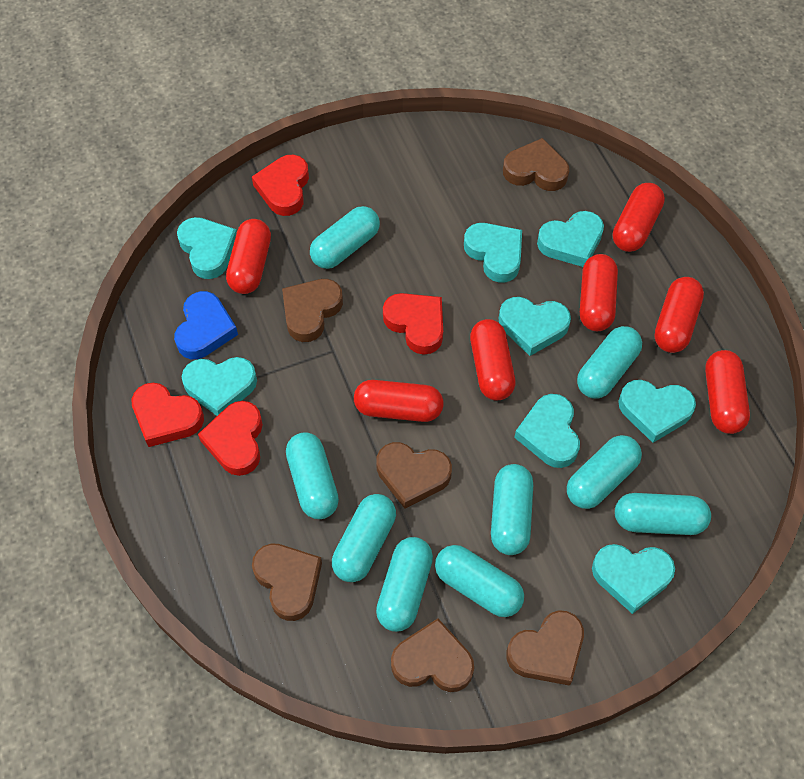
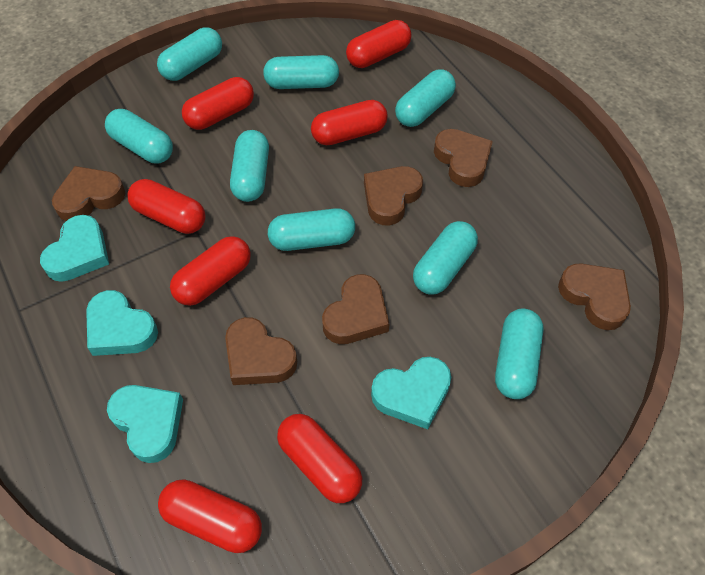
blue heart: [174,291,238,359] = 1 -> none = 0
red heart: [131,383,204,447] [198,401,263,476] [252,155,309,216] [383,293,443,355] = 4 -> none = 0
turquoise capsule: [286,432,339,519] [310,206,380,269] [332,494,396,582] [376,537,433,632] [435,545,524,617] [491,464,533,555] [567,435,642,509] [577,326,642,399] [615,493,711,535] = 9 -> [105,109,173,163] [157,28,222,81] [230,130,269,202] [263,55,339,89] [268,208,355,251] [395,69,456,127] [413,221,478,294] [495,309,544,399] = 8
turquoise heart: [177,217,237,279] [182,357,257,416] [464,223,522,283] [499,297,571,356] [514,394,580,468] [537,211,604,267] [592,544,675,614] [618,380,696,443] = 8 -> [40,215,109,282] [86,290,158,356] [107,385,183,463] [371,357,451,429] = 4

